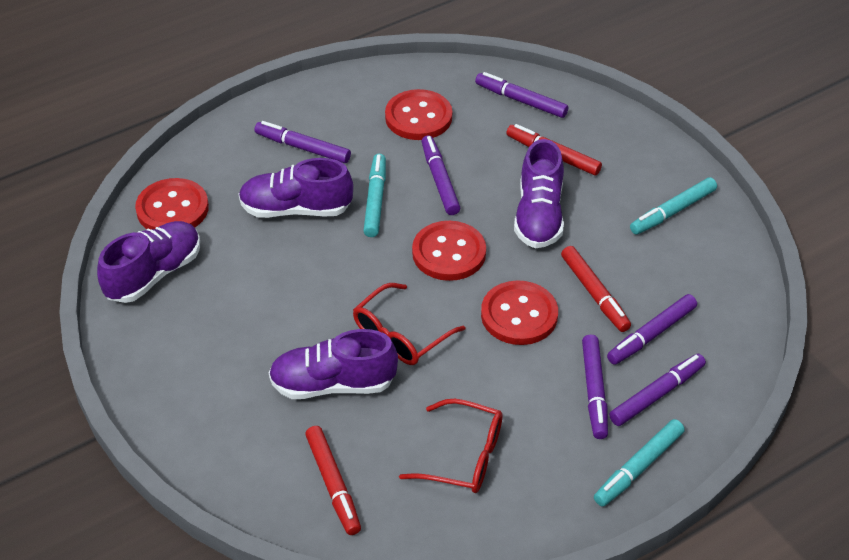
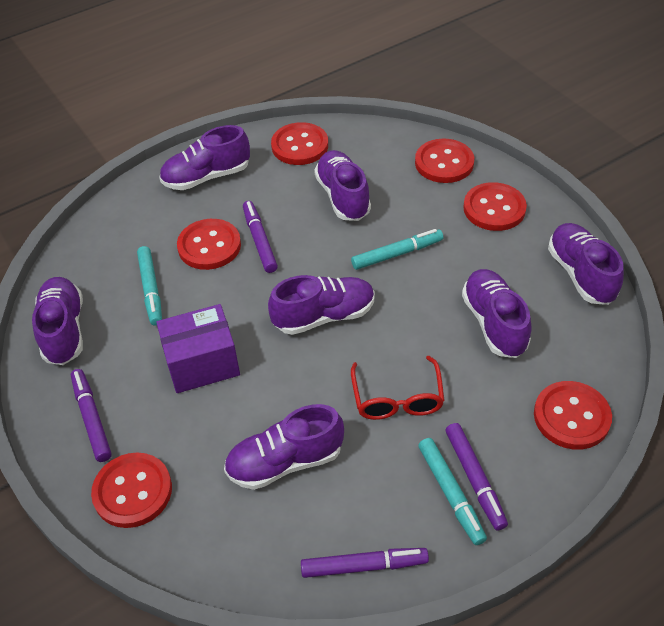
purple box: none = 0 -> [156,304,240,393] = 1
purple marker: [254,121,351,163] [421,135,460,215] [475,72,568,118] [582,335,608,439] [607,294,697,365] [609,354,706,426] = 6 -> [71,369,112,462] [243,201,278,273] [301,548,429,578] [446,423,508,531] = 4
purple shoe: [97,221,200,303] [239,158,353,218] [268,329,398,399] [514,139,564,248] = 4 -> [32,277,83,365] [159,125,250,190] [224,404,344,490] [268,275,375,335] [314,150,371,221] [462,269,532,358] [548,223,624,305] = 7
red button: [135,178,209,229] [385,89,452,140] [412,221,486,281] [481,280,558,345] = 4 -> [91,452,172,528] [177,219,241,270] [271,122,328,165] [415,139,474,183] [463,182,527,231] [534,381,612,450] = 6
red glasses: [353,283,465,365] [399,399,502,493] = 2 -> [351,356,445,420] = 1
red marker: [305,426,361,535] [506,124,602,175] [561,246,631,332] = 3 -> none = 0

